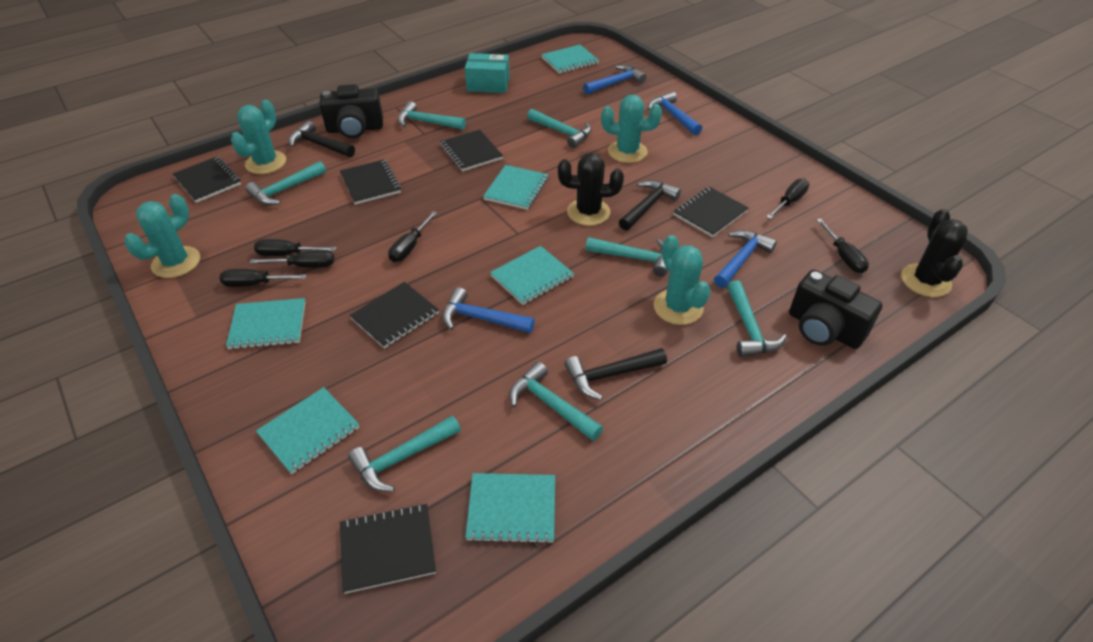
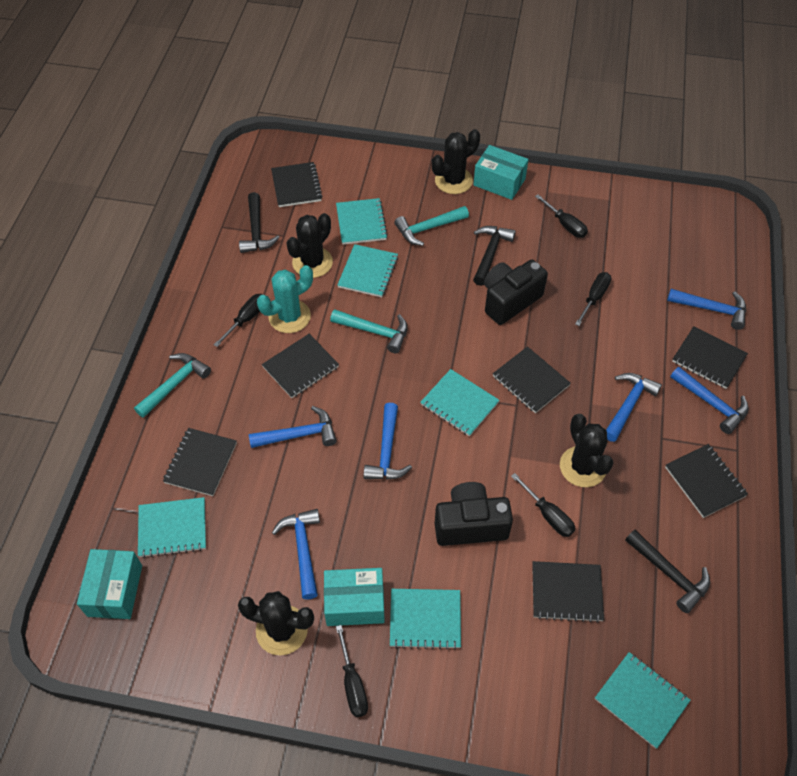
black cactus: [558,153,624,226] [901,209,968,297] = 2 -> [238,591,314,656] [286,213,333,278] [432,129,480,194] [560,414,613,487] = 4
black notebook: [173,157,241,203] [340,159,401,205] [340,503,436,594] [349,282,439,349] [440,130,503,171] [673,187,749,237] = 6 -> [163,428,237,496] [262,334,339,398] [271,162,323,207] [493,346,571,413] [532,561,604,622] [665,444,748,518] [672,326,748,389] = 7
black screwdriver: [220,269,307,287] [250,250,334,268] [254,239,336,256] [388,211,437,262] [767,179,809,219] [817,219,869,273] = 6 -> [213,294,263,347] [336,625,368,717] [511,473,575,537] [535,194,588,238] [575,272,611,326] = 5
blue hammer: [442,287,535,333] [583,65,646,94] [648,91,702,135] [714,230,777,288] = 4 -> [249,406,337,448] [272,509,320,599] [364,403,412,480] [606,373,662,442] [667,289,746,330] [670,367,749,434] = 6
turquoise box: [465,53,510,93] = 1 -> [77,549,142,619] [324,568,385,626] [473,145,529,200] = 3
turquoise cactus: [124,194,200,278] [231,100,286,174] [601,95,662,163] [654,235,710,325] = 4 -> [257,265,313,333] = 1
turquoise hammer: [245,161,326,205] [348,416,461,492] [397,101,466,130] [509,362,603,441] [527,109,592,148] [585,237,668,277] [727,280,787,357] = 7 -> [134,353,211,418] [330,309,408,353] [394,206,469,246] = 3

